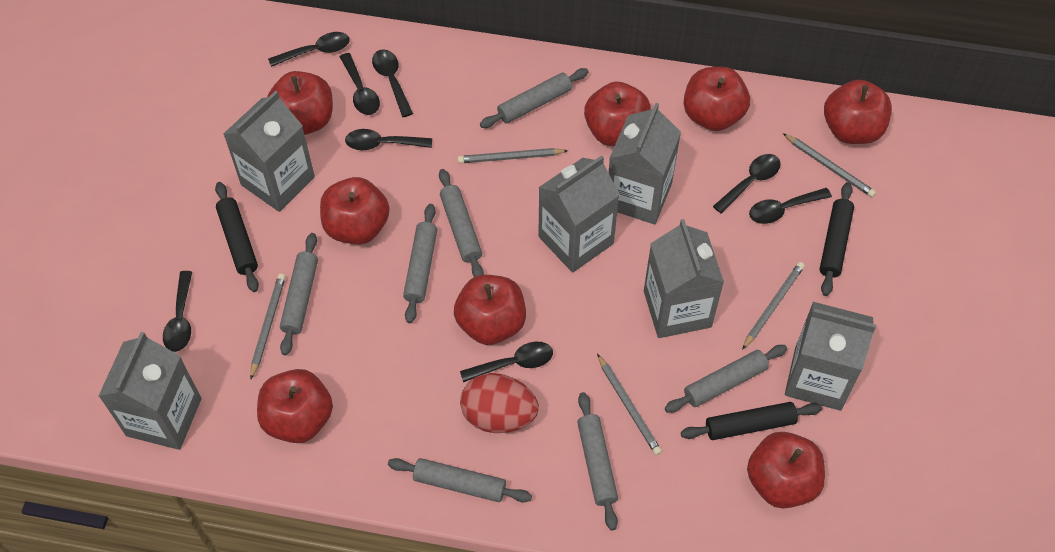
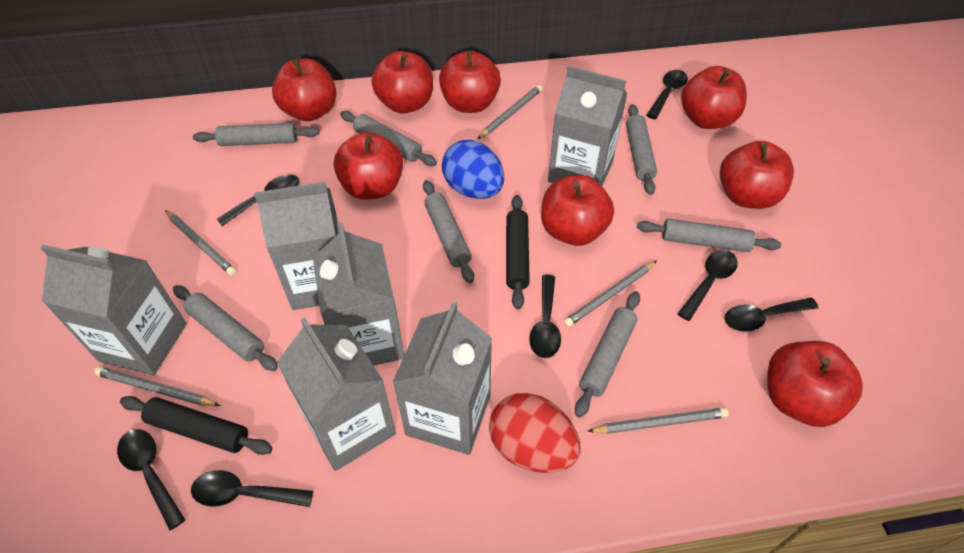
black rolling pin: [215,182,259,292] [681,402,822,440] [820,182,854,296] = 3 -> [120,396,273,455] [506,195,530,309] = 2
black spoon: [163,271,192,352] [268,32,350,67] [340,53,380,115] [345,129,432,150] [372,49,413,117] [460,342,553,382] [713,154,781,214] [749,188,832,224] = 8 -> [117,429,185,531] [191,470,313,507] [217,174,299,226] [529,275,561,358] [646,70,688,119] [678,250,738,321] [724,298,818,332] = 7
blue egg: none = 0 -> [442,140,504,199] = 1

